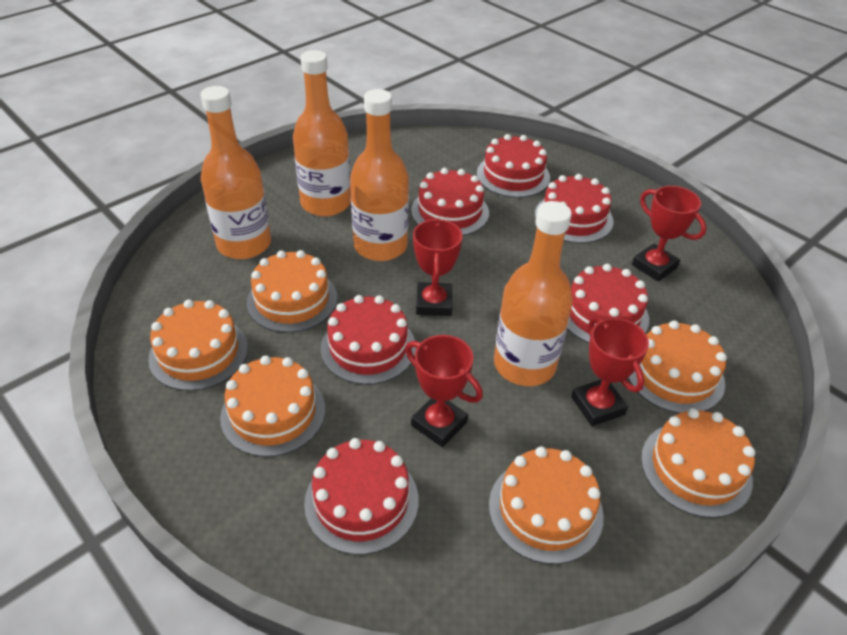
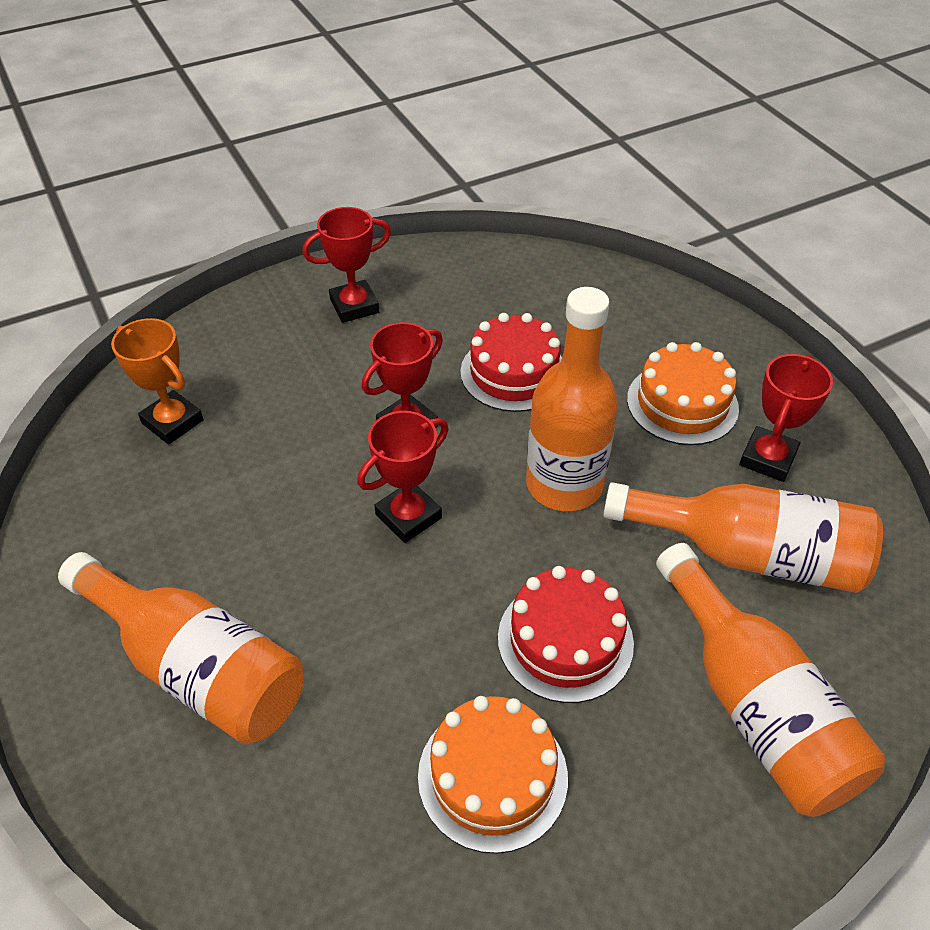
orange cake: [148,300,248,391] [220,356,325,457] [247,250,337,333] [489,447,604,564] [628,320,727,413] [641,408,755,518] = 6 -> [418,696,568,854] [627,342,739,445] = 2
orange trophy: none = 0 -> [111,318,204,445] = 1
red cake: [304,438,419,555] [321,295,416,385] [411,168,489,236] [477,134,550,198] [535,174,614,243] [567,264,649,343] = 6 -> [460,313,562,412] [498,566,634,703] = 2

